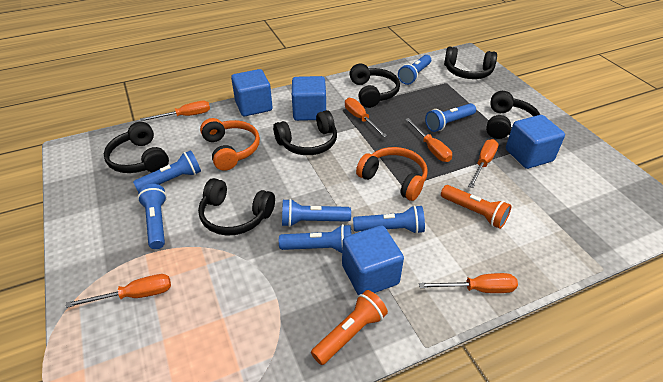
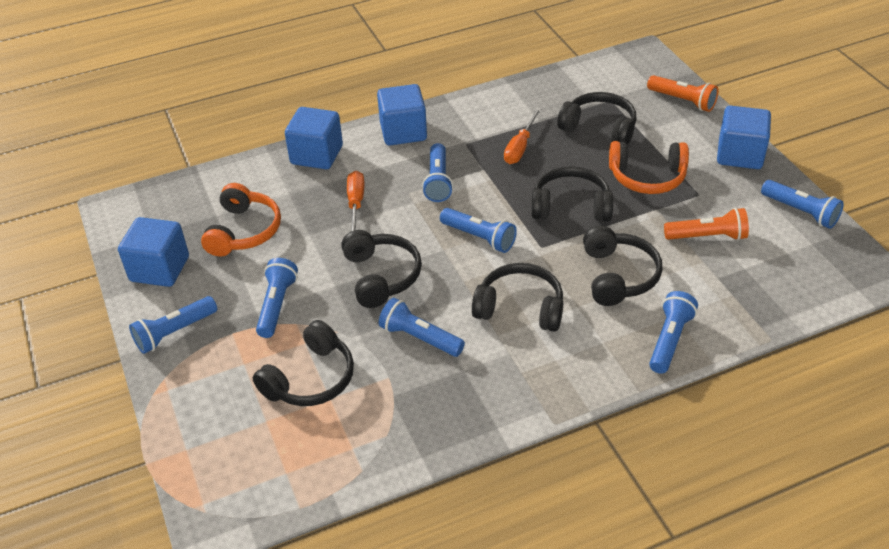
orange screwdriver: [66,274,171,308] [140,101,210,121] [345,98,387,137] [405,118,452,162] [419,273,518,293] [469,139,498,188] = 6 -> [347,171,365,231] [504,108,541,164] = 2

